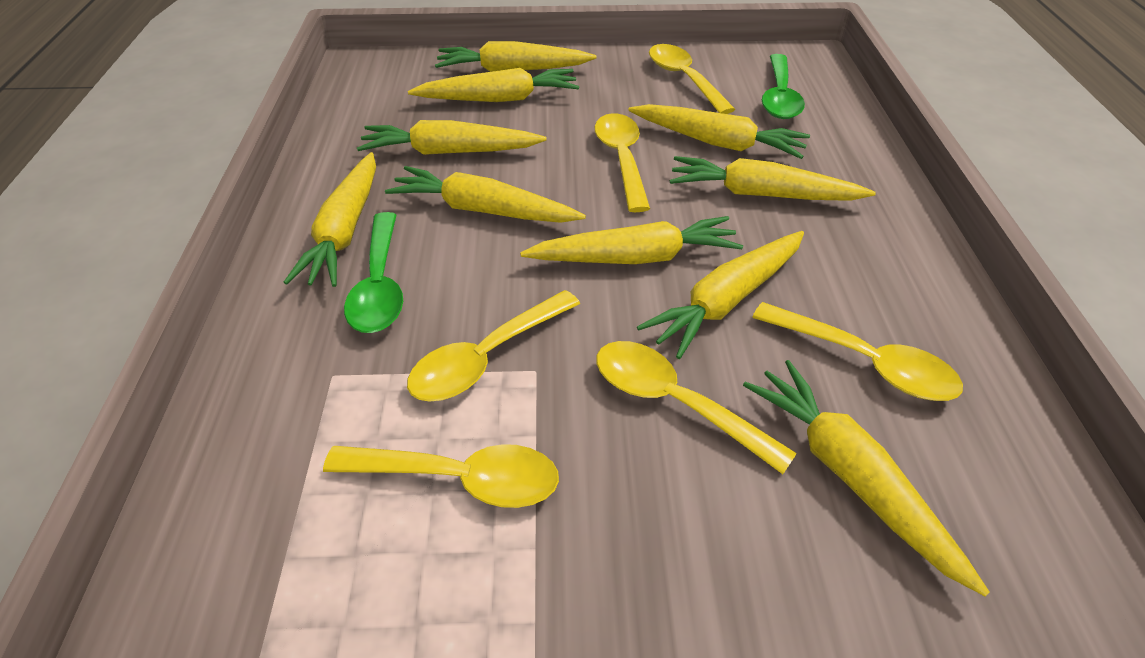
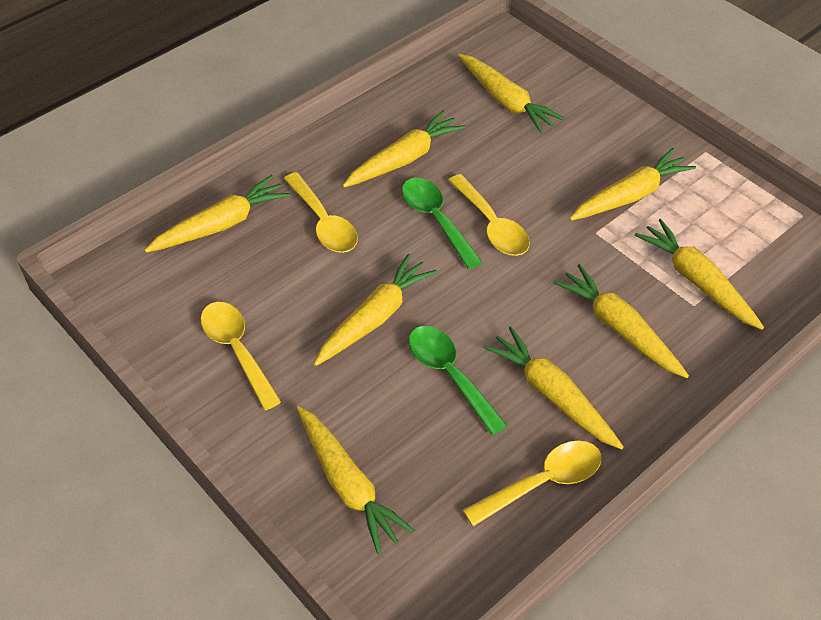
yellow carrot: [284,152,376,287] [357,120,547,155] [385,166,586,223] [408,68,579,102] [435,41,597,72] [520,216,743,264] [628,104,810,159] [637,231,804,359] [670,156,876,201] [743,360,989,596] = 10 -> [144,175,290,253] [297,406,415,554] [314,254,437,366] [343,110,465,188] [458,54,565,134] [483,326,624,450] [553,264,689,378] [569,148,696,221] [635,219,764,330] = 9
yellow spoon: [323,444,559,508] [407,290,580,402] [594,113,650,212] [596,341,797,474] [649,44,736,114] [752,302,963,401] = 6 -> [201,302,282,410] [284,172,358,253] [448,174,530,256] [463,441,602,526] = 4

